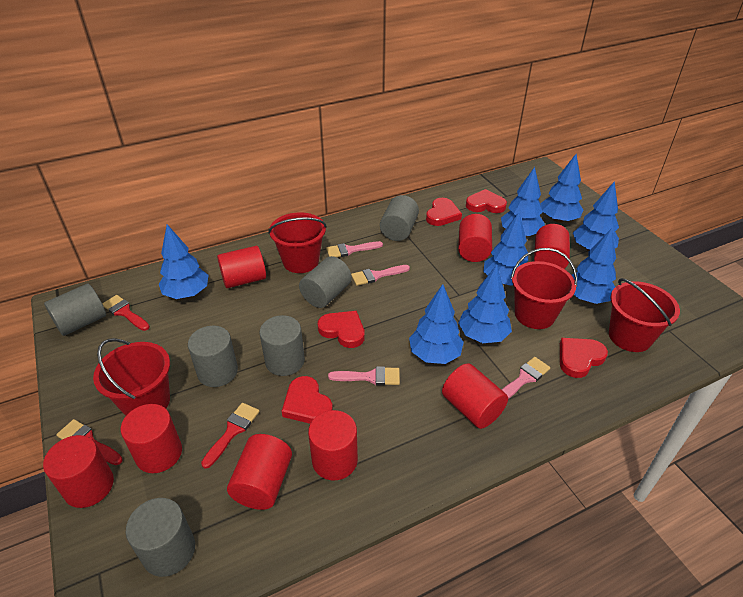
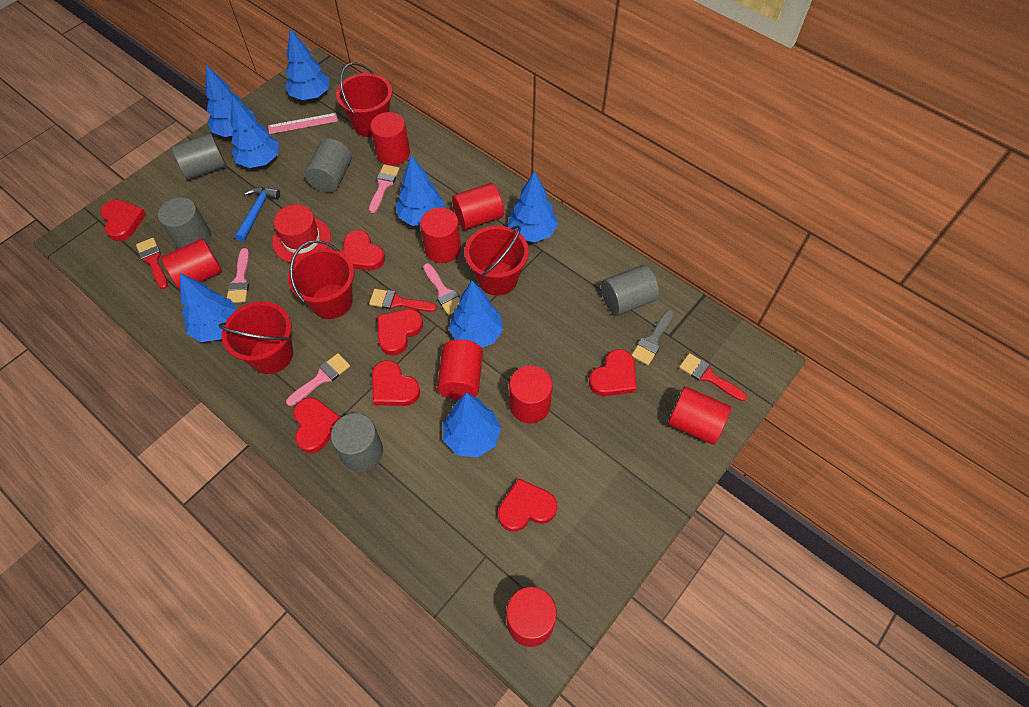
blue hammer: none = 0 -> [235,187,280,242] = 1
grey brush: none = 0 -> [632,310,674,365] = 1
grey cylinder: [44,284,106,336] [126,498,195,577] [188,326,238,387] [259,315,305,376] [299,256,352,308] [380,195,419,241] = 6 -> [158,197,211,249] [171,133,226,180] [305,139,352,192] [331,413,383,472] [601,265,659,316] = 5
pink ruler: none = 0 -> [268,113,338,134] = 1
red hat: none = 0 -> [272,204,331,263] = 1
red heart: [282,376,333,424] [318,311,365,348] [426,198,462,226] [466,189,507,213] [560,338,608,378] = 5 -> [100,200,146,241] [293,398,341,453] [342,230,385,270] [372,360,420,406] [377,309,423,355] [498,478,557,532] [589,349,637,396] = 7

